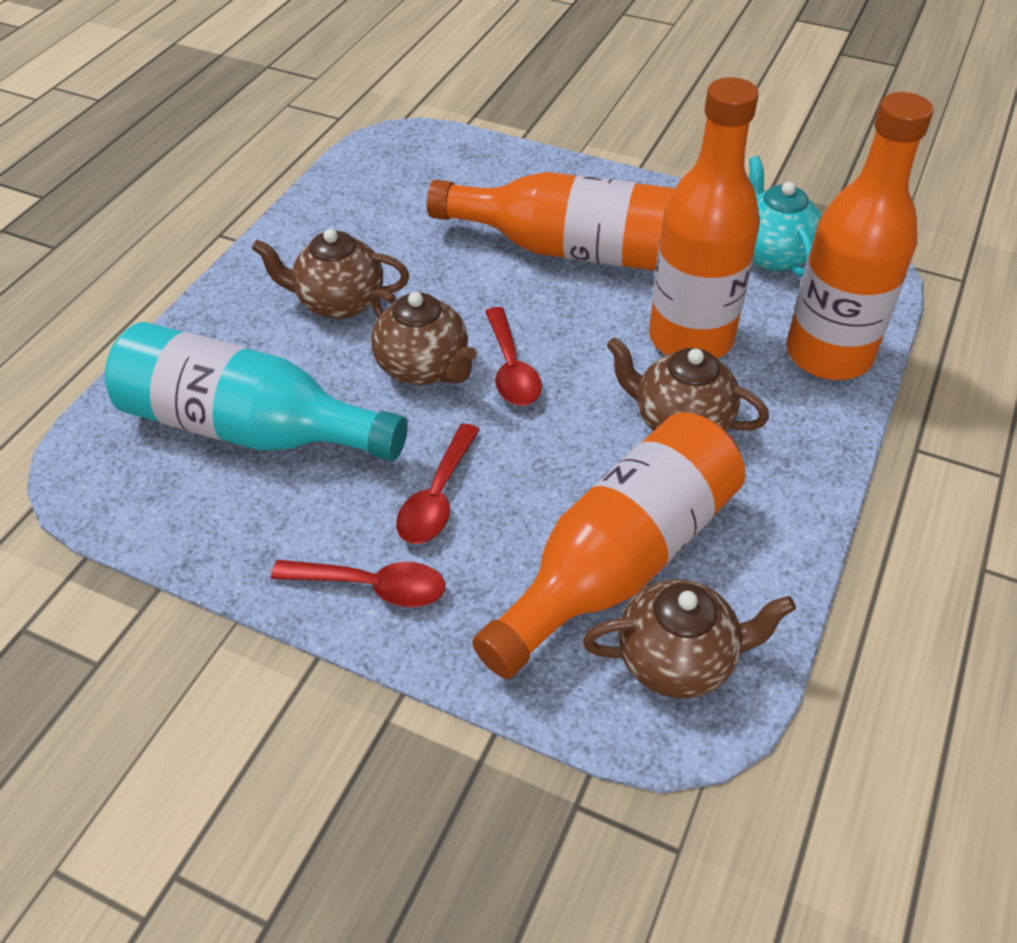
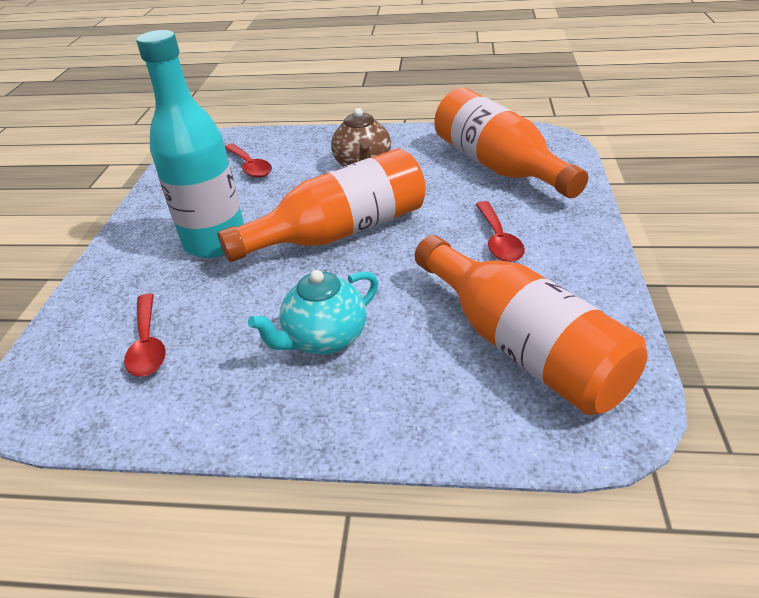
brown teapot: [252,228,409,319] [371,289,477,385] [582,579,796,698] [607,337,769,431] = 4 -> [331,108,391,166] = 1
orange bottle: [427,172,675,271] [472,412,746,679] [649,77,760,359] [786,92,933,380] = 4 -> [218,148,426,262] [415,235,647,415] [434,88,588,198] = 3

